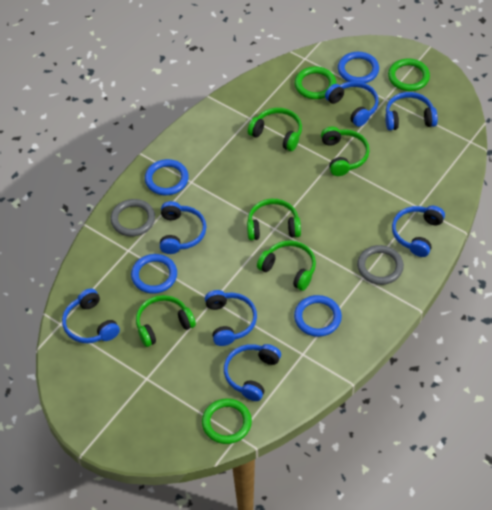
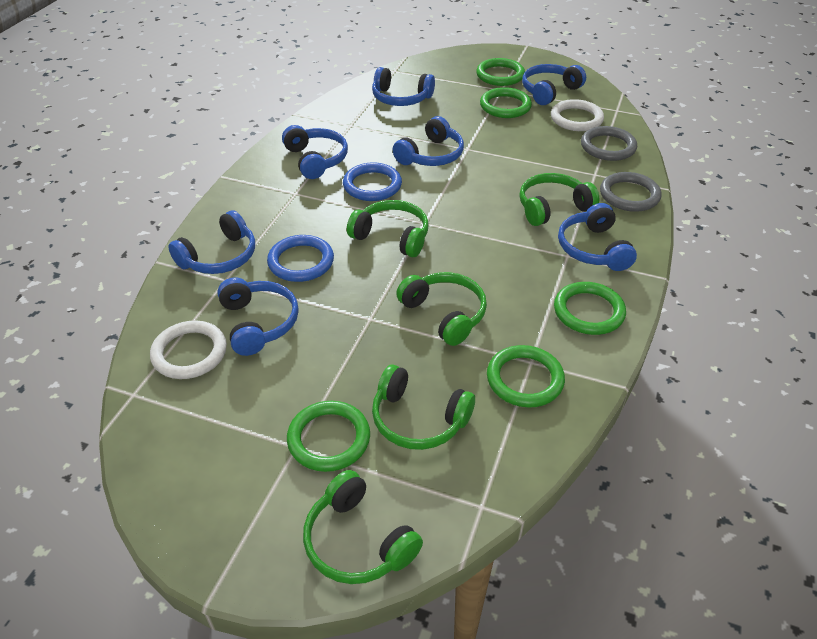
blue ring: [131,254,177,294] [145,159,189,195] [294,295,342,337] [338,52,379,83] = 4 -> [267,235,334,282] [343,162,402,201] = 2
green ring: [202,398,252,444] [295,66,336,99] [388,59,430,91] = 3 -> [287,401,370,472] [476,58,525,86] [480,87,532,118] [487,345,565,408] [554,282,626,335] = 5
white ring: none = 0 -> [150,321,227,379] [551,99,604,131] = 2

